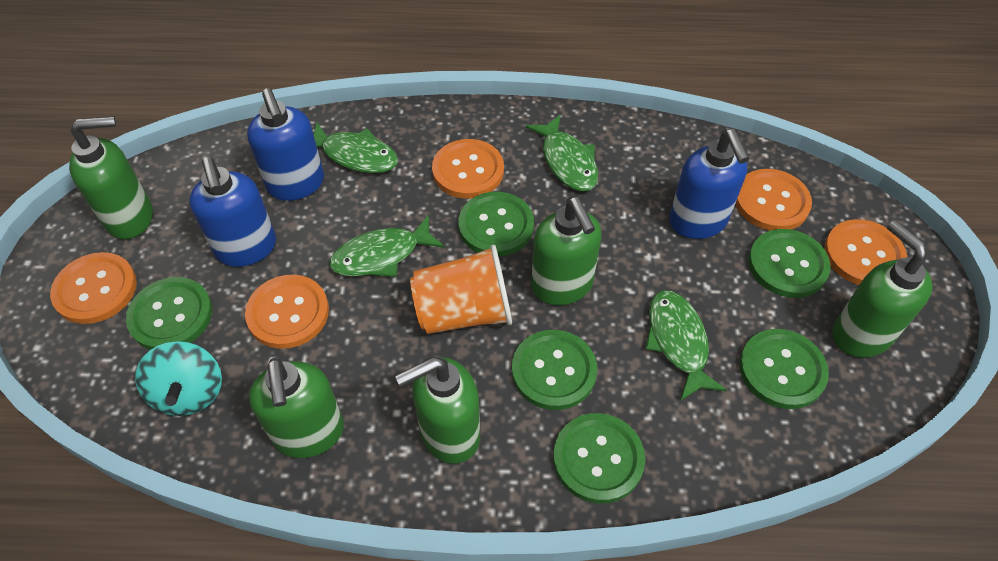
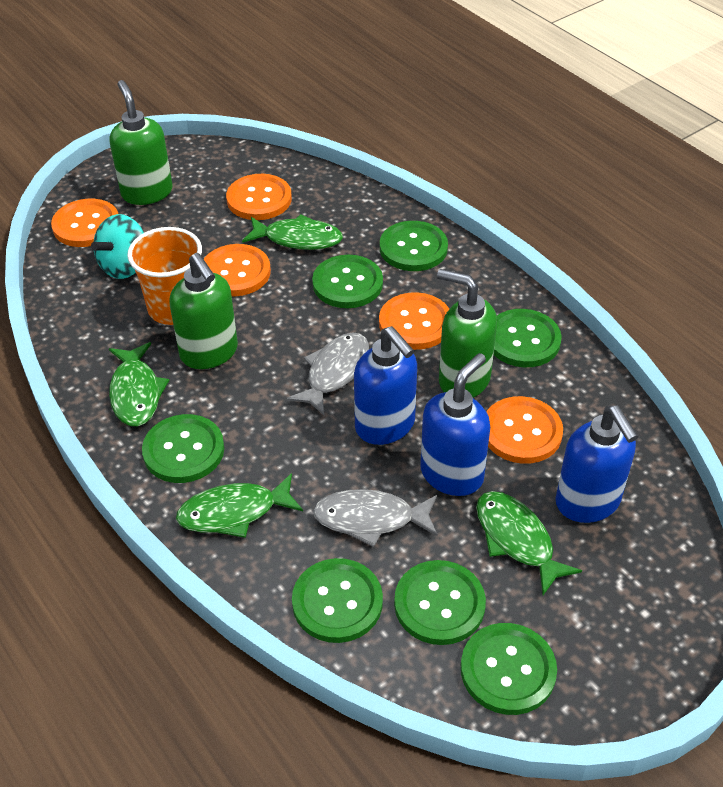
green button: [126,277,212,350] [458,192,534,257] [512,330,597,410] [553,413,645,503] [739,329,829,409] [748,229,831,298] = 6 -> [142,414,224,483] [292,558,383,643] [312,255,383,308] [380,221,448,271] [394,560,486,645] [461,623,557,715] [494,309,562,367] = 7
green soap dispenser: [69,116,153,239] [249,358,344,458] [395,357,480,464] [531,197,601,305] [833,220,933,358] = 5 -> [110,80,173,205] [169,253,238,369] [437,269,497,398] = 3
grey fish: none = 0 -> [286,332,369,415] [313,489,438,547] = 2

